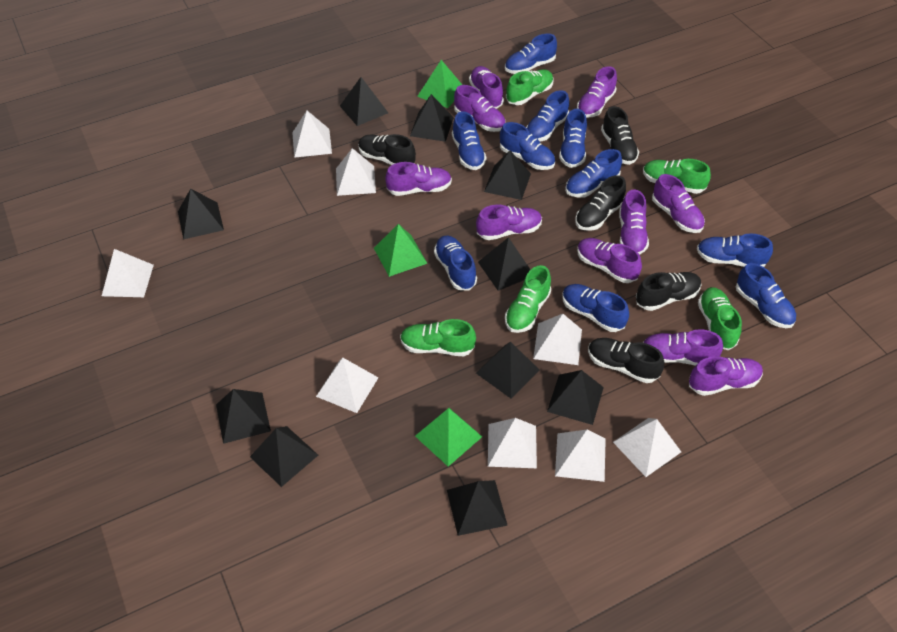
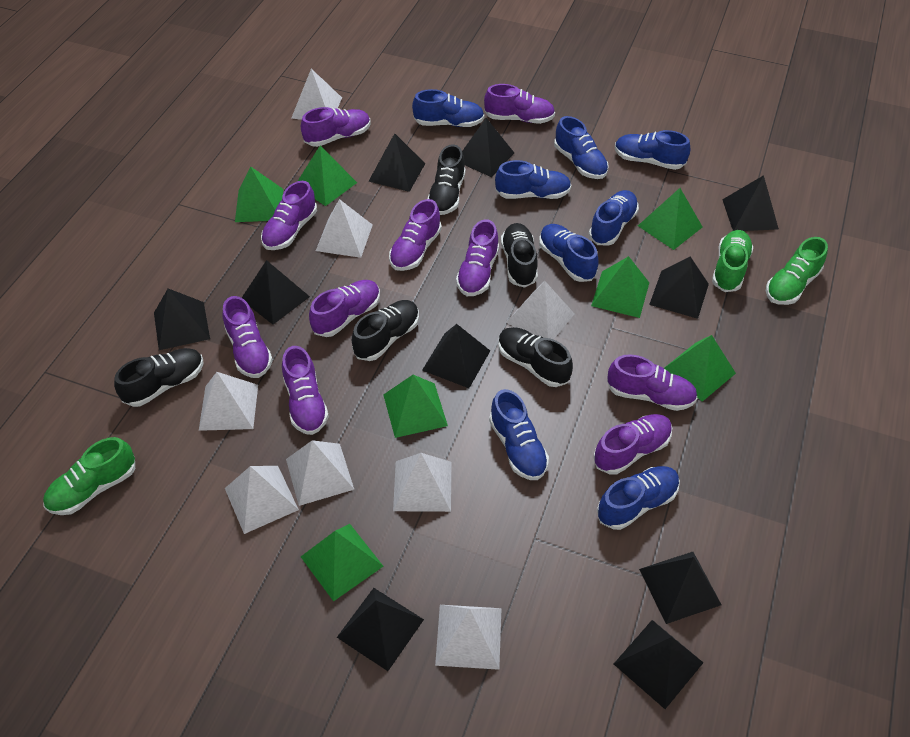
blue shoe: [434,236,477,291] [452,111,486,170] [500,122,555,170] [505,34,557,74] [526,90,569,142] [559,109,587,168] [562,284,629,332] [565,149,622,198] [697,233,773,267] [736,263,796,328] = 10 -> [412,89,484,127] [489,389,549,480] [495,160,571,199] [539,224,599,282] [554,116,609,179] [589,190,639,246] [597,466,680,530] [615,130,690,170] = 8
green pyramid: [374,224,428,277] [415,408,482,467] [417,60,462,108] = 3 -> [235,166,283,222] [298,145,357,206] [301,524,383,601] [383,375,448,438] [591,256,649,318] [638,188,702,250] [664,335,736,402] = 7
green shoe: [400,319,476,356] [505,265,551,333] [506,69,553,105] [643,159,711,194] [698,287,742,350] = 5 -> [43,437,135,515] [712,230,754,292] [766,237,828,305] = 3

